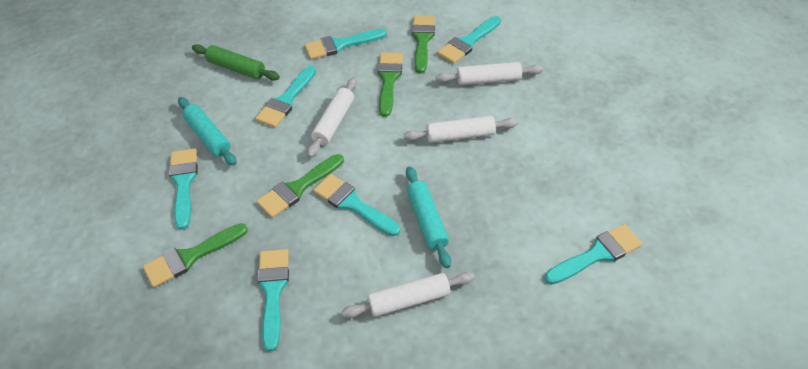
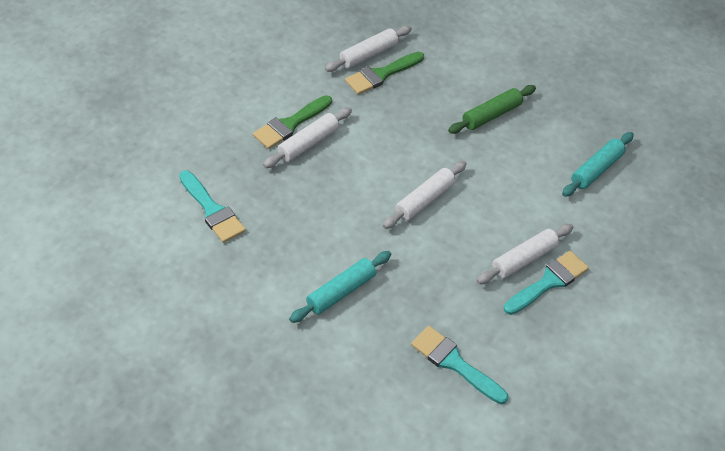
green brush: [143,223,248,288] [257,154,344,218] [378,52,403,117] [412,15,435,73] = 4 -> [253,95,332,149] [345,52,424,95] = 2
turquoise brush: [169,148,198,230] [255,66,316,128] [257,249,289,352] [305,29,387,59] [313,174,400,236] [437,16,501,64] [544,224,642,285] = 7 -> [179,170,246,243] [411,326,508,404] [504,251,589,315] = 3

